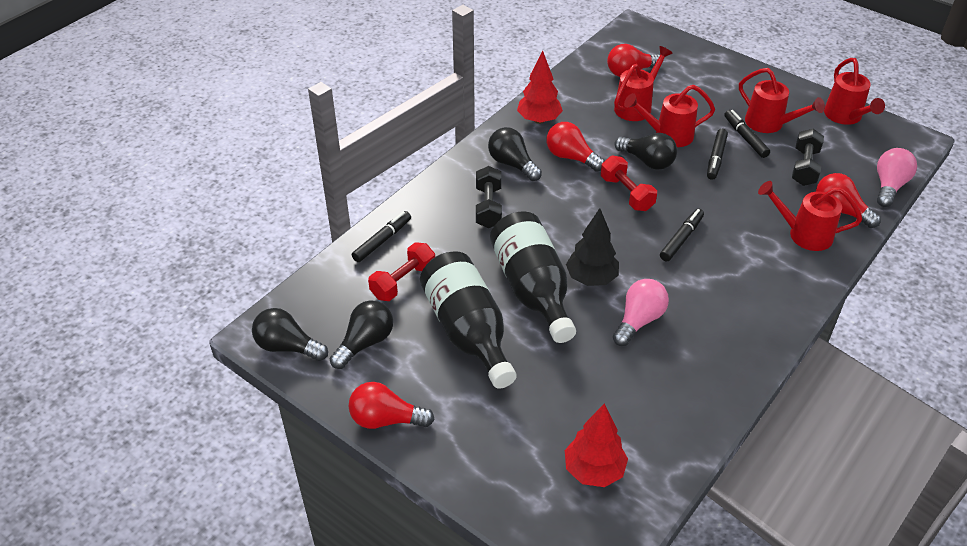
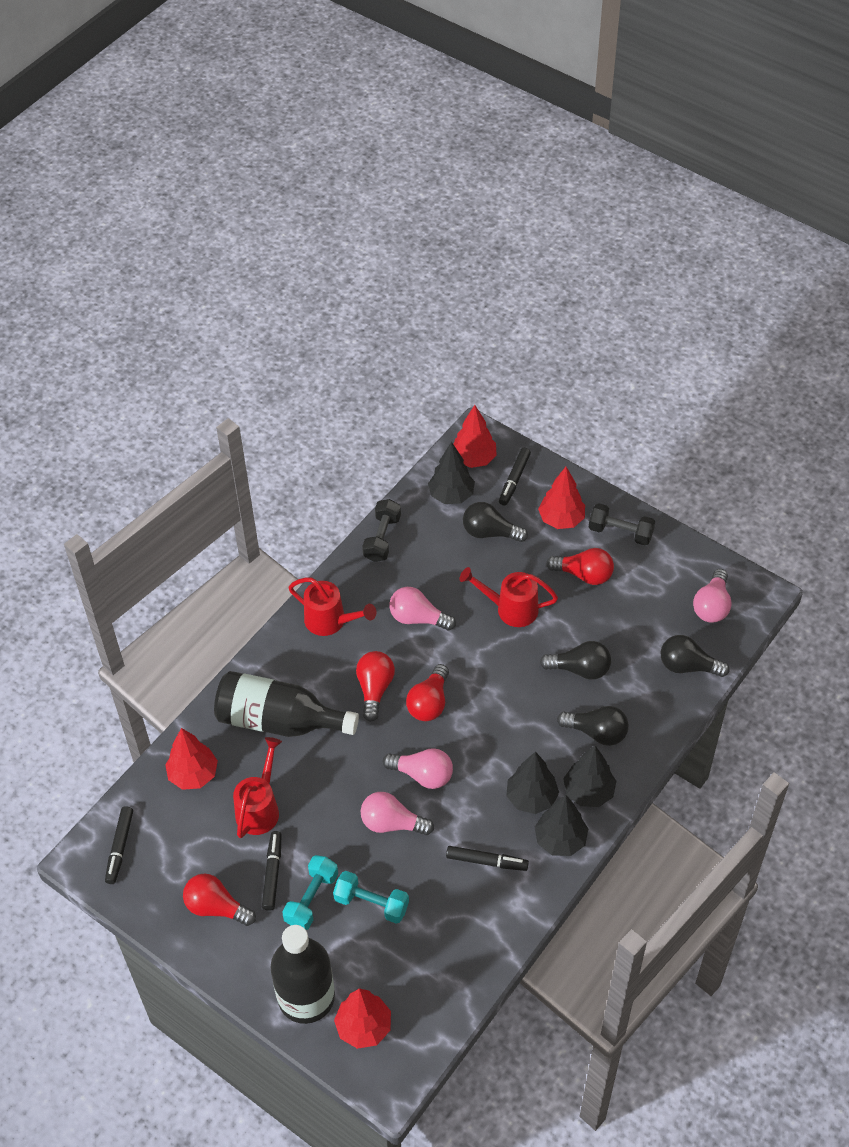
black tree: [566,208,619,286] = 1 -> [428,442,475,504] [506,751,559,814] [535,795,588,856] [563,746,616,807] = 4
pink light bulb: [613,279,669,346] [877,148,917,207] = 2 -> [361,792,434,835] [383,748,453,789] [389,587,456,630] [693,569,732,623] = 4
red dumbbell: [368,242,435,301] [601,156,657,211] = 2 -> none = 0
red tree: [517,51,563,124] [565,403,628,487] = 2 -> [165,728,218,790] [334,988,391,1049] [453,405,497,468] [538,467,585,529] = 4
red watering can: [614,46,672,121] [624,85,715,147] [739,68,825,133] [758,181,862,251] [824,58,885,125] = 5 -> [233,737,282,838] [288,577,376,636] [460,567,558,627] = 3
turquoise dumbbell: none = 0 -> [282,855,338,930] [333,871,409,924] = 2

